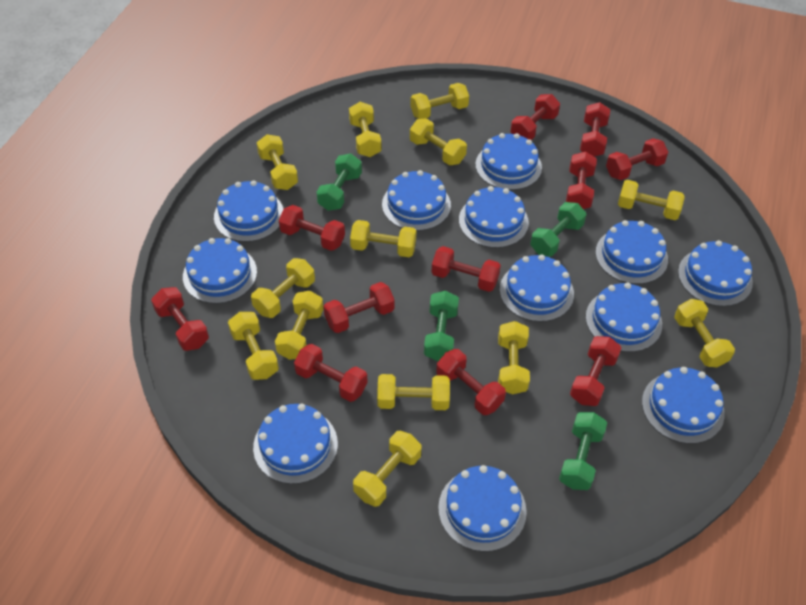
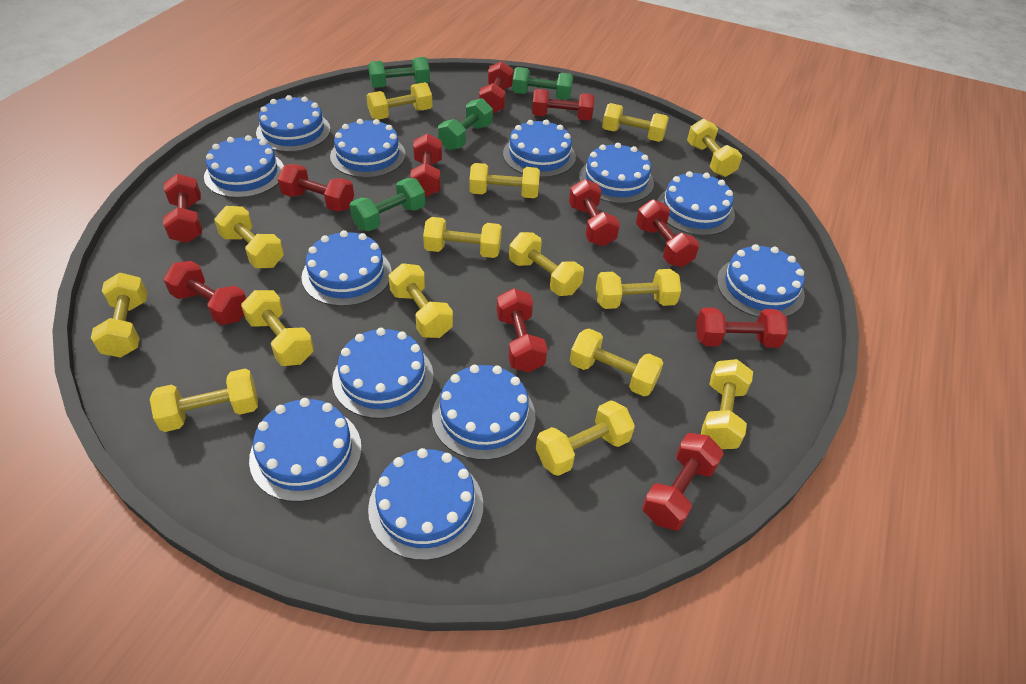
yellow dumbbell: [228,312,279,380] [251,258,315,318] [257,134,298,190] [275,291,323,360] [349,102,381,157] [350,220,417,257] [353,431,422,507] [377,374,450,410] [410,83,469,119] [410,118,467,165] [498,321,530,395] [618,180,684,220] [674,299,735,367] = 13 -> [91,273,147,358] [150,369,258,432] [214,206,284,268] [241,290,314,366] [367,82,432,120] [389,263,453,338] [423,217,502,258] [469,163,540,198] [509,232,584,296] [536,401,635,476] [570,328,663,396] [596,269,681,309] [602,103,669,142] [687,119,742,177] [701,359,753,449] = 15

